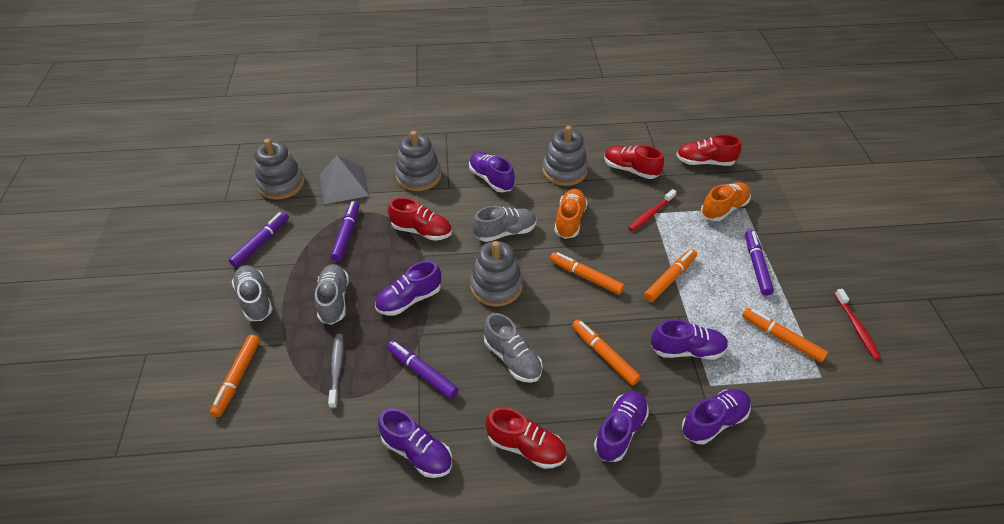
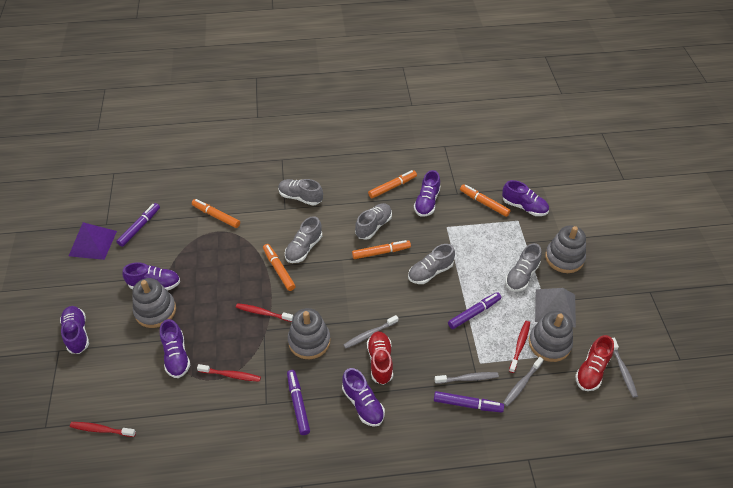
grey shoe: [232,265,273,321] [315,264,349,325] [472,206,537,242] [484,313,543,383] = 4 -> [278,179,323,206] [285,216,322,263] [355,203,392,240] [408,244,455,284] [505,243,542,292] = 5
grey toothbrush: [328,334,343,409] = 1 -> [343,315,398,348] [434,372,499,384] [503,357,544,407] [612,338,638,398] = 4
orange shoe: [554,189,588,239] [701,182,751,221] = 2 -> none = 0
purple pyramid: none = 0 -> [69,222,117,260] = 1
red shoe: [388,197,452,241] [485,407,567,469] [604,145,664,179] [676,134,742,166] = 4 -> [367,331,393,385] [575,335,614,391] = 2
red toothbrush: [629,189,677,231] [834,289,881,360] = 2 -> [70,422,136,437] [197,364,261,382] [236,303,293,322] [509,321,530,373] = 4

